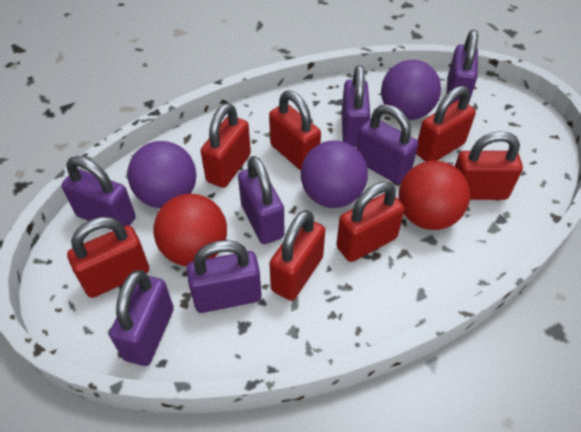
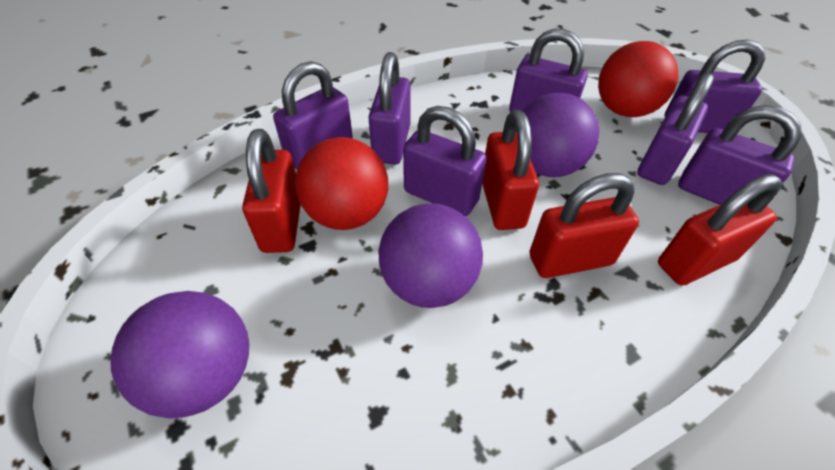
red padlock: [67,217,149,298] [201,103,251,188] [269,90,321,171] [269,210,325,301] [336,182,405,262] [416,86,476,162] [455,131,523,200] = 7 -> [242,129,301,253] [482,110,539,230] [529,173,639,278] [658,174,782,286] = 4

